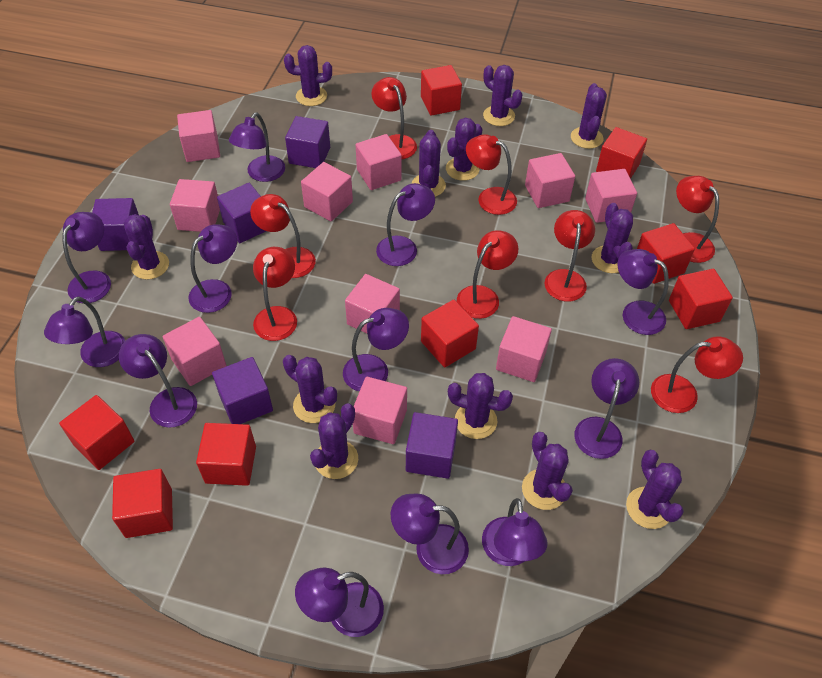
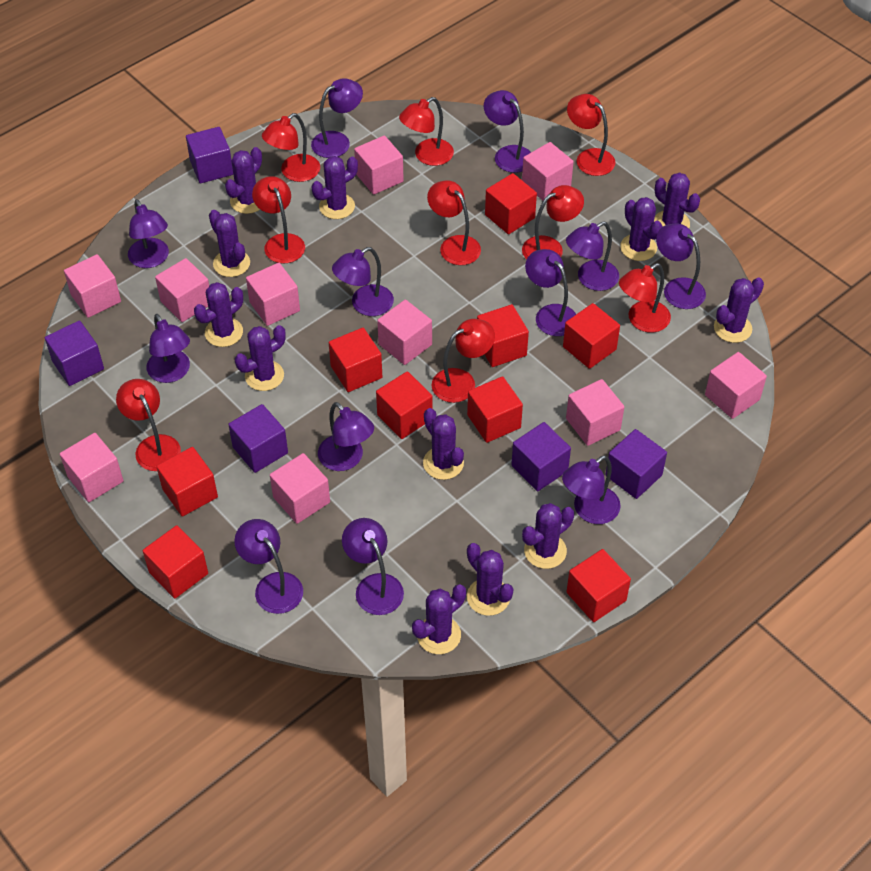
red cube: [59,395,135,470] [112,469,173,538] [196,423,256,486] [421,65,462,116] [421,300,479,368] [596,127,647,179] [637,223,695,284] [669,269,733,329] = 8 -> [143,525,208,599] [156,447,218,516] [329,328,382,392] [376,371,432,439] [467,376,523,443] [477,304,529,367] [485,173,537,234] [563,303,620,369] [566,549,631,622] = 9
red lamp: [250,194,316,278] [253,247,297,341] [371,77,417,159] [457,230,518,319] [466,134,517,215] [544,210,595,302] [651,336,743,413] [676,176,719,263] = 8 -> [116,379,181,471] [252,176,305,263] [262,113,320,182] [399,97,454,166] [427,180,481,265] [432,319,495,403] [522,185,584,260] [567,94,616,176] [619,263,671,333] = 9

